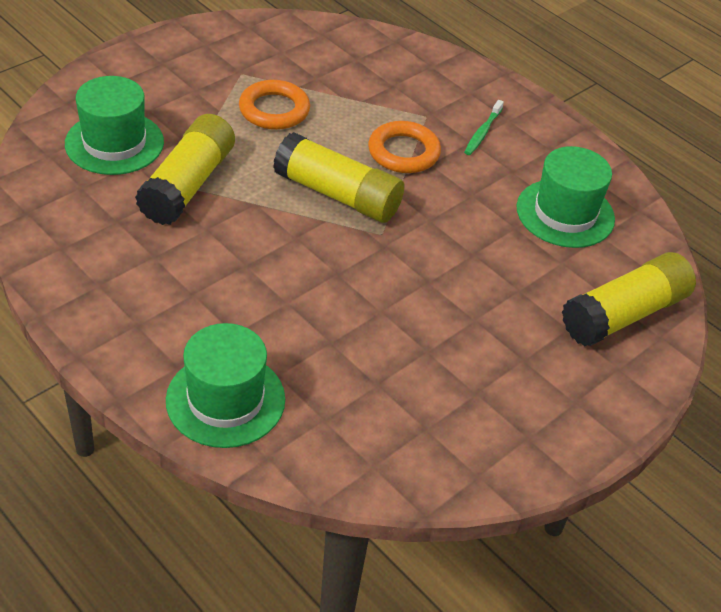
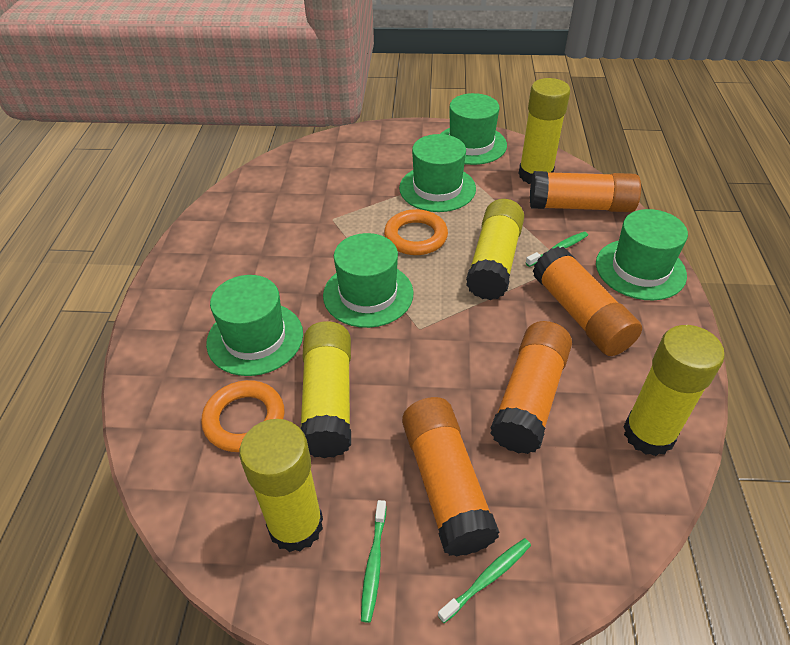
green hat: [65,76,164,175] [166,323,285,448] [517,146,615,248] = 3 -> [206,275,303,376] [323,233,414,328] [399,134,476,212] [441,93,507,165] [596,209,688,301] = 5
green toothbrush: [464,100,504,155] = 1 -> [361,500,387,623] [438,538,531,623] [526,232,588,267] = 3
orange glue stick: none = 0 -> [402,397,499,557] [490,321,572,454] [530,171,641,212] [533,246,642,356] = 4
yellow glue stick: [135,114,235,225] [273,132,405,223] [562,252,696,347] = 3 -> [239,419,323,552] [300,321,351,458] [466,199,524,300] [518,78,570,184] [623,325,725,456] = 5

